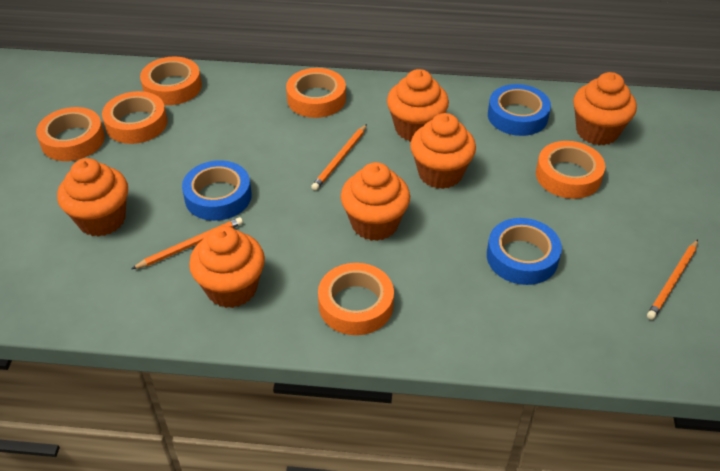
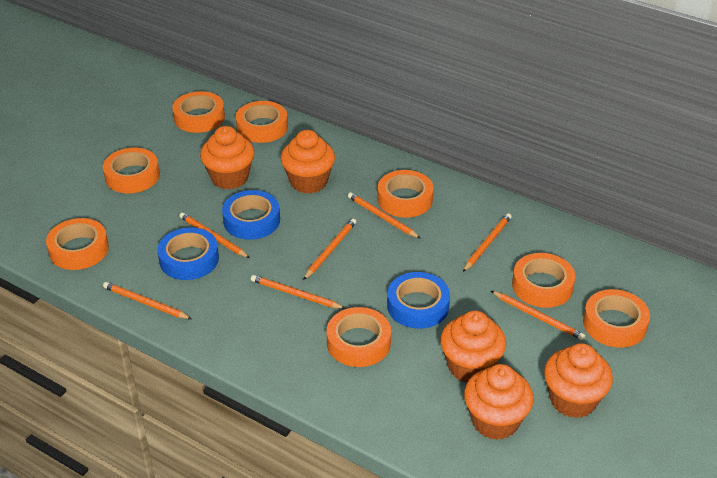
orange cupcake: [57,158,128,237] [189,226,265,308] [341,162,410,241] [387,69,449,142] [410,113,476,189] [573,72,637,145] = 6 -> [200,126,254,190] [281,130,335,194] [440,311,506,383] [464,364,534,440] [544,343,613,418] = 5
orange pencil: [132,217,243,269] [311,124,367,191] [647,240,698,320] = 3 -> [103,282,192,319] [179,213,250,258] [251,275,346,309] [303,219,356,280] [348,192,421,239] [463,213,512,272] [491,291,585,340] = 7
orange tape: [36,107,105,161] [102,91,167,144] [140,57,202,105] [286,68,346,118] [318,263,394,335] [536,141,605,199] = 6 -> [46,218,109,270] [103,148,160,193] [172,91,225,133] [236,101,288,143] [327,307,391,367] [377,170,434,218] [512,253,576,308] [583,289,650,348] = 8

